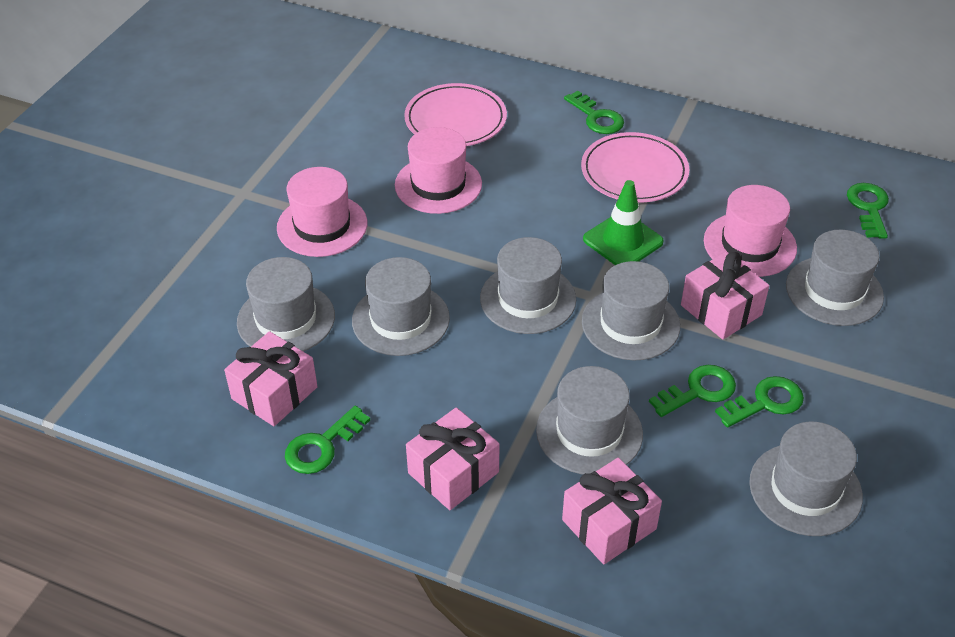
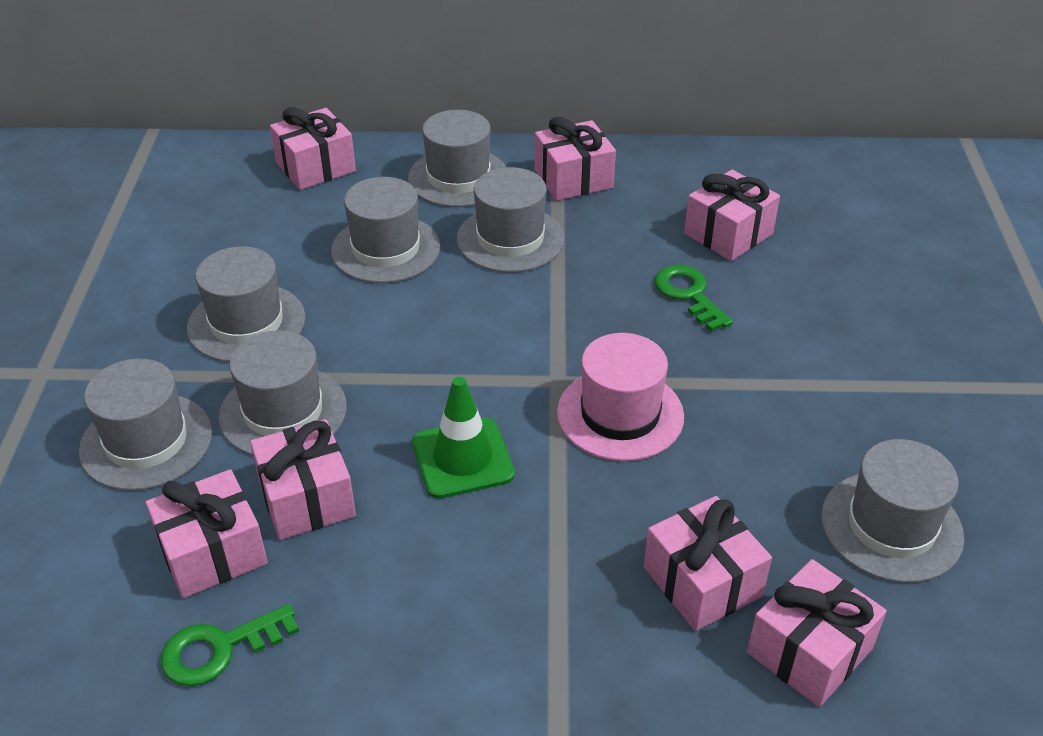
green key: [285,406,370,474] [564,91,624,134] [649,365,736,417] [715,376,804,428] [847,183,889,239] = 5 -> [160,604,299,686] [655,265,733,332] = 2
pink gift: [224,331,318,426] [406,407,500,510] [562,458,662,564] [681,252,769,340] = 4 -> [146,469,268,598] [250,419,356,540] [270,107,356,190] [535,117,616,201] [644,496,772,631] [684,170,780,261] [747,559,887,707] = 7
pink hat: [277,167,367,257] [395,127,482,214] [704,185,797,277] = 3 -> [557,333,684,461] = 1
pink plate: [404,83,507,146] [581,132,689,203] = 2 -> none = 0

